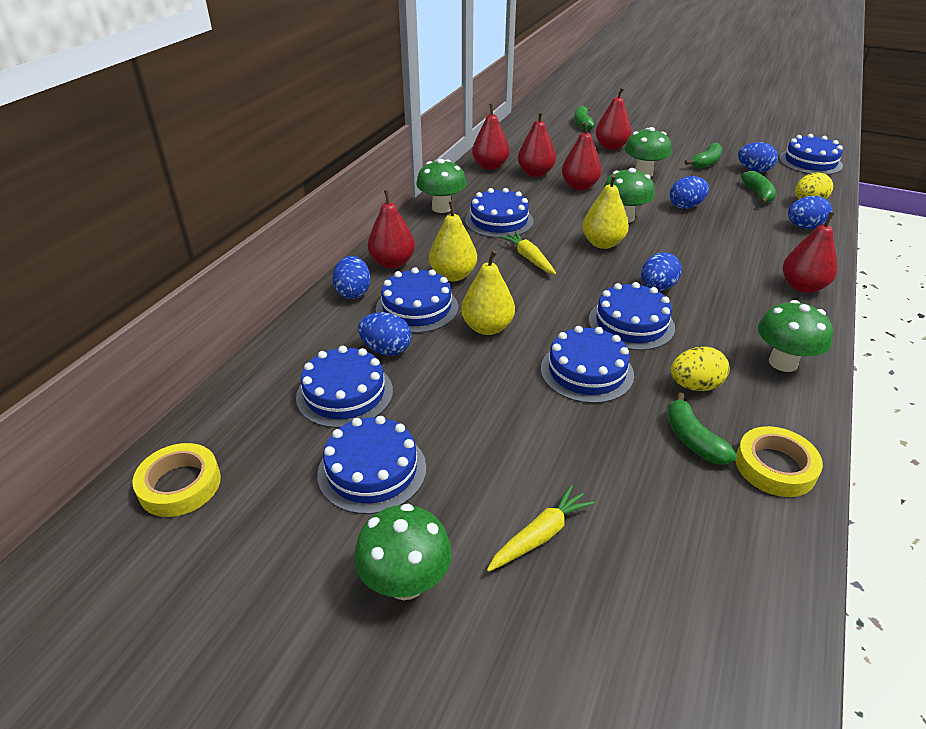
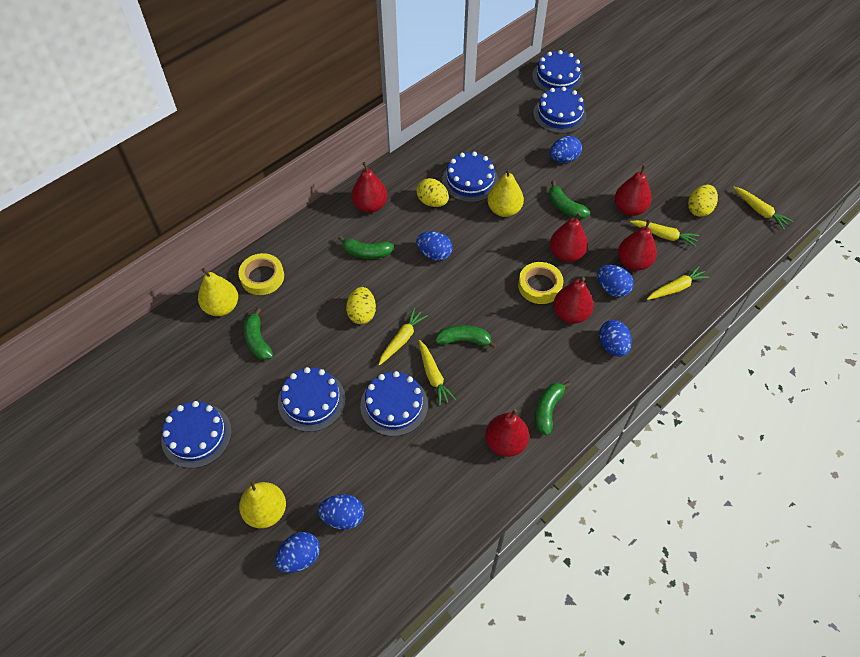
blue cake: [296,346,393,428] [317,416,426,514] [376,267,458,333] [465,188,534,238] [541,326,634,403] [589,282,675,350] [779,134,843,175] = 7 -> [161,401,232,468] [278,367,346,432] [360,371,428,436] [442,152,498,202] [532,50,584,92] [533,87,587,134] = 6
green banana: [574,106,595,131] [667,392,737,465] [685,143,722,169] [741,171,776,204] = 4 -> [244,308,273,360] [338,235,394,259] [435,325,497,349] [535,381,571,435] [549,181,590,219] = 5
green mushroom: [354,504,452,600] [416,159,467,213] [602,168,655,223] [625,127,671,176] [758,300,833,372] = 5 -> none = 0
yellow carrot: [487,485,594,572] [500,232,556,275] = 2 -> [378,308,428,366] [419,340,456,406] [630,220,699,247] [647,266,709,300] [733,187,793,230] = 5
yellow egg: [671,346,729,391] [795,172,833,199] = 2 -> [346,287,376,324] [417,178,449,207] [688,185,718,217] = 3

